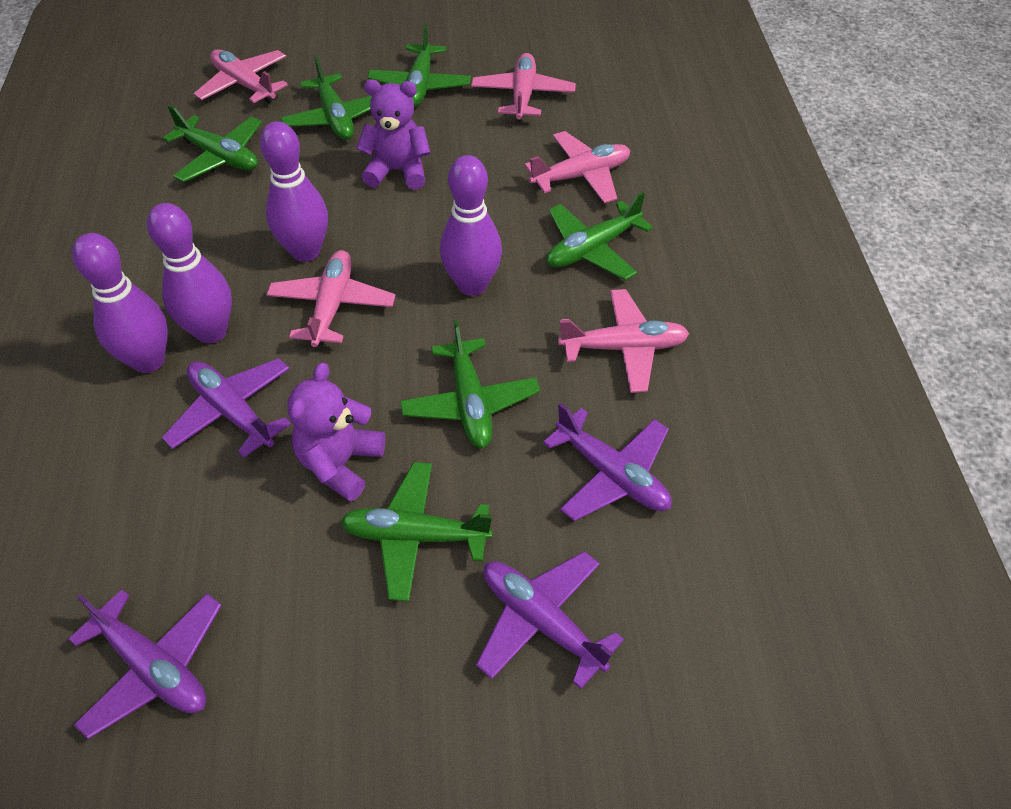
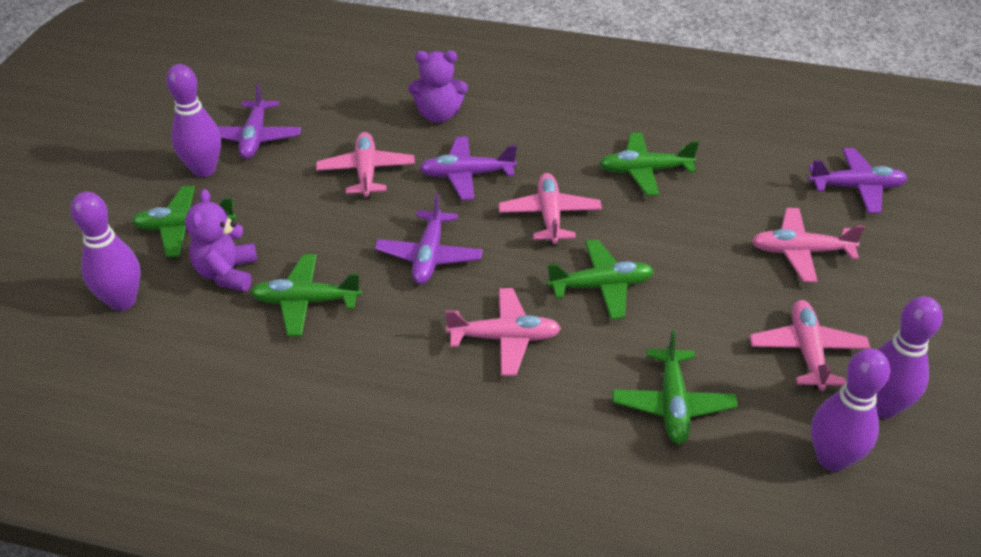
green plane: [163,105,262,182] [280,56,372,140] [340,462,493,602] [367,24,471,107] [400,320,540,448] [546,192,653,280] = 6 -> [132,186,236,257] [250,254,362,336] [547,240,654,319] [599,132,699,196] [612,330,738,444] = 5

